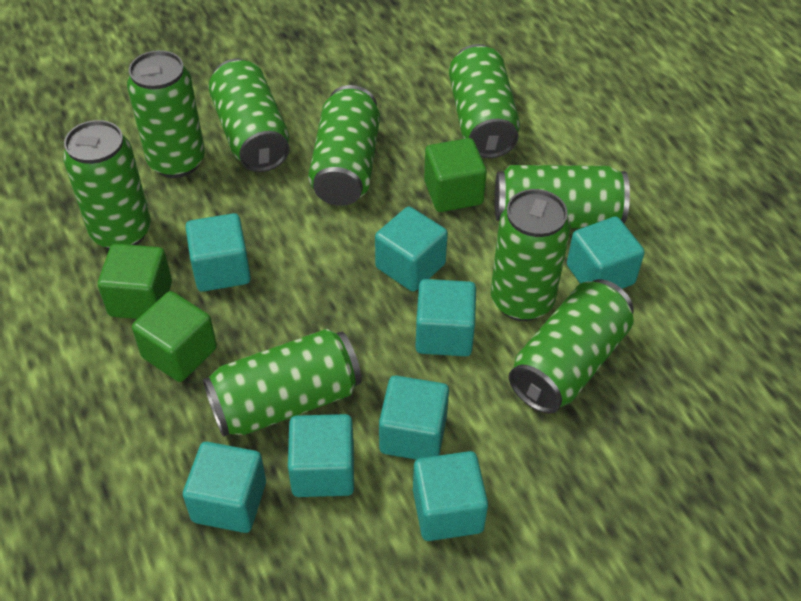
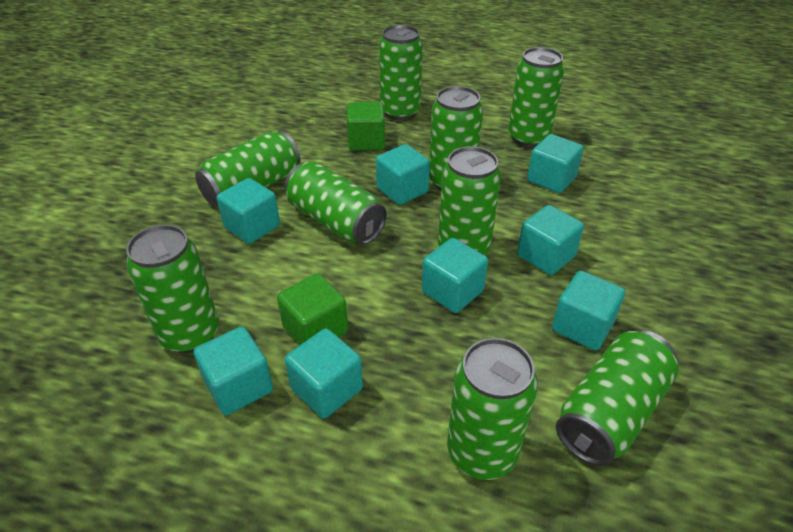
green cube: [98,244,172,319] [132,291,217,382] [424,138,487,212] = 3 -> [277,273,348,346] [347,102,385,151] = 2

